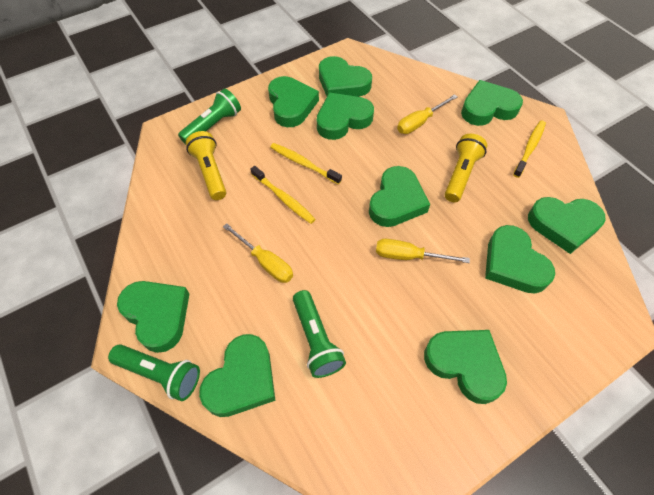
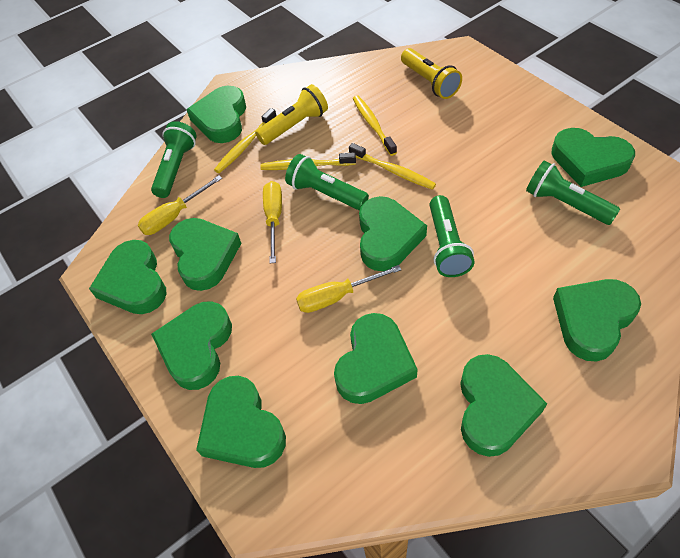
green flashlight: [108,344,200,401] [178,89,241,144] [293,290,346,378] = 3 -> [151,121,197,198] [285,154,369,210] [429,195,474,277] [526,160,620,225] = 4
yellow toothbrush: [250,166,316,224] [270,143,342,184] [513,120,546,178] = 3 -> [214,108,276,173] [260,153,356,170] [349,143,436,190] [353,95,397,156] = 4

